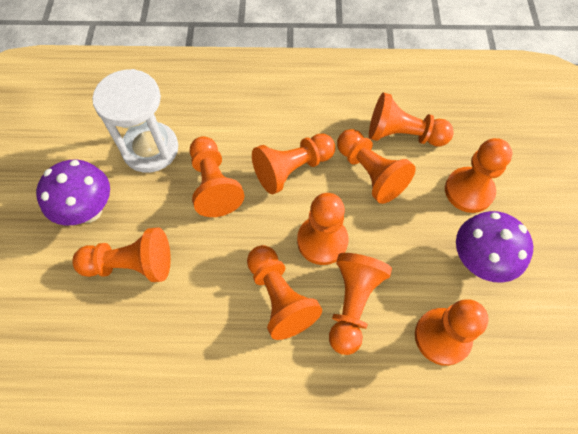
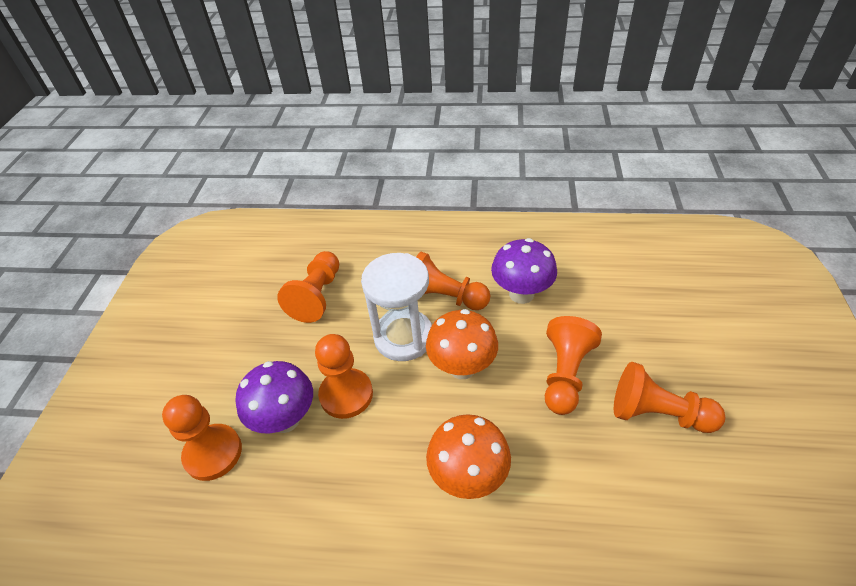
orange mushroom: none = 0 -> [426,309,498,379] [426,414,511,499] = 2
orange pawn: [72,227,171,282] [190,136,244,217] [247,245,322,340] [252,133,335,194] [297,193,348,265] [329,253,392,355] [337,129,416,204] [369,92,454,146] [415,299,488,366] [445,138,512,213] = 10 -> [162,395,242,481] [277,251,339,323] [315,334,373,419] [416,252,491,310] [545,316,602,415] [614,362,725,433] = 6

